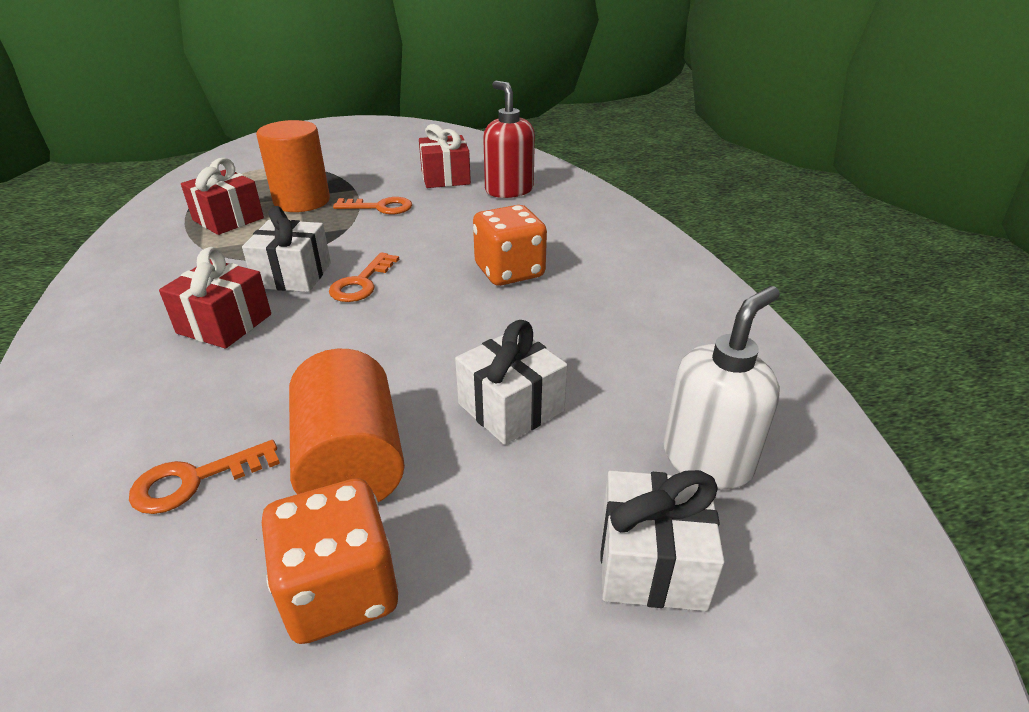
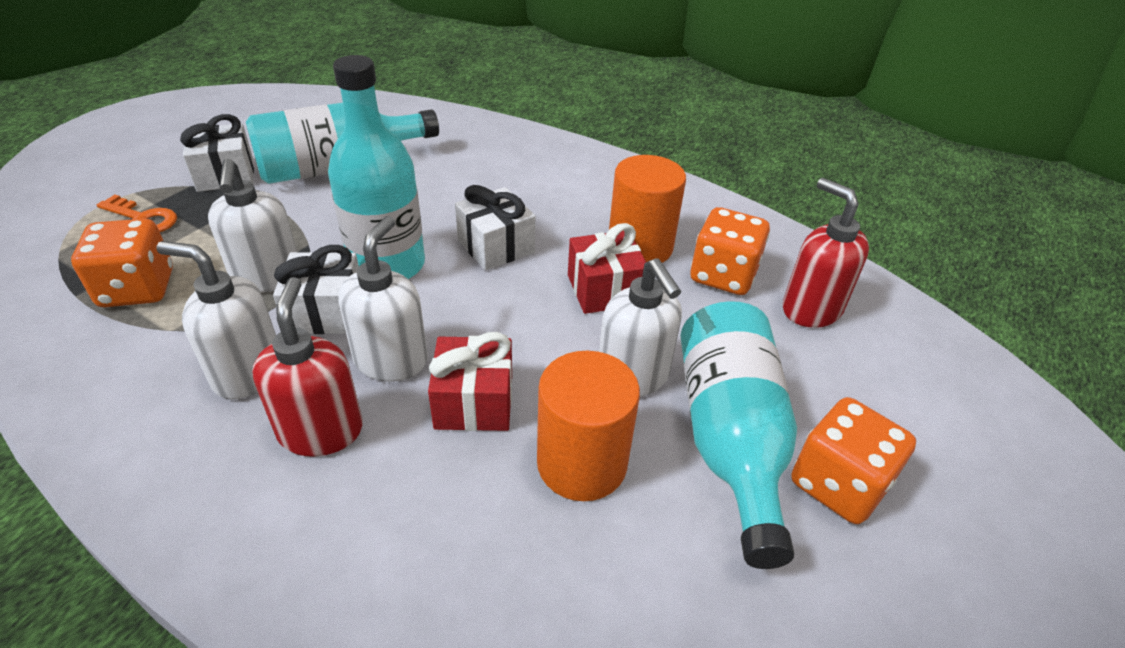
orange dice: [262,478,398,644] [473,205,547,286] = 2 -> [71,219,173,307] [690,207,770,295] [792,397,916,524] = 3
orange key: [129,440,280,514] [329,252,399,302] [333,197,412,214] = 3 -> [97,195,177,232] = 1
red gift: [159,247,271,349] [181,158,264,235] [419,124,471,188] = 3 -> [428,332,512,431] [568,223,646,314] = 2
red soap dispenser: [483,81,535,198] = 1 -> [252,277,363,457] [783,178,869,328] = 2
turquoise bottle: none = 0 -> [246,103,439,184] [328,55,425,279] [680,301,797,569] = 3
white soap dispenser: [664,286,780,489] = 1 -> [157,241,276,399] [208,159,297,293] [338,216,428,381] [599,258,682,397] = 4

